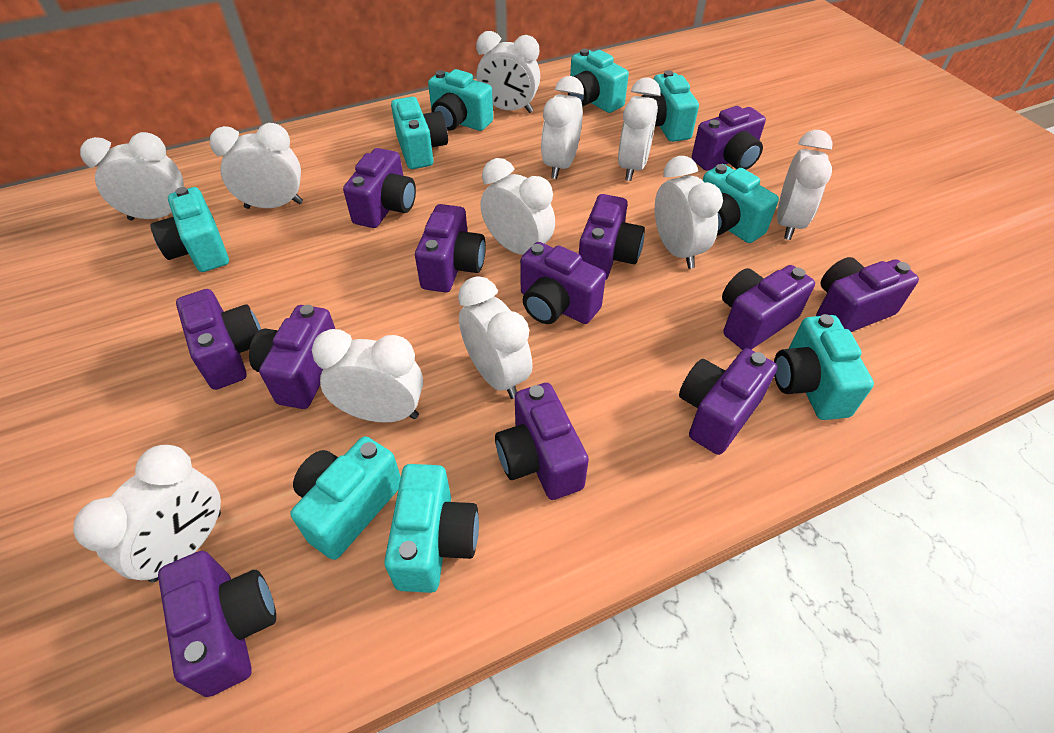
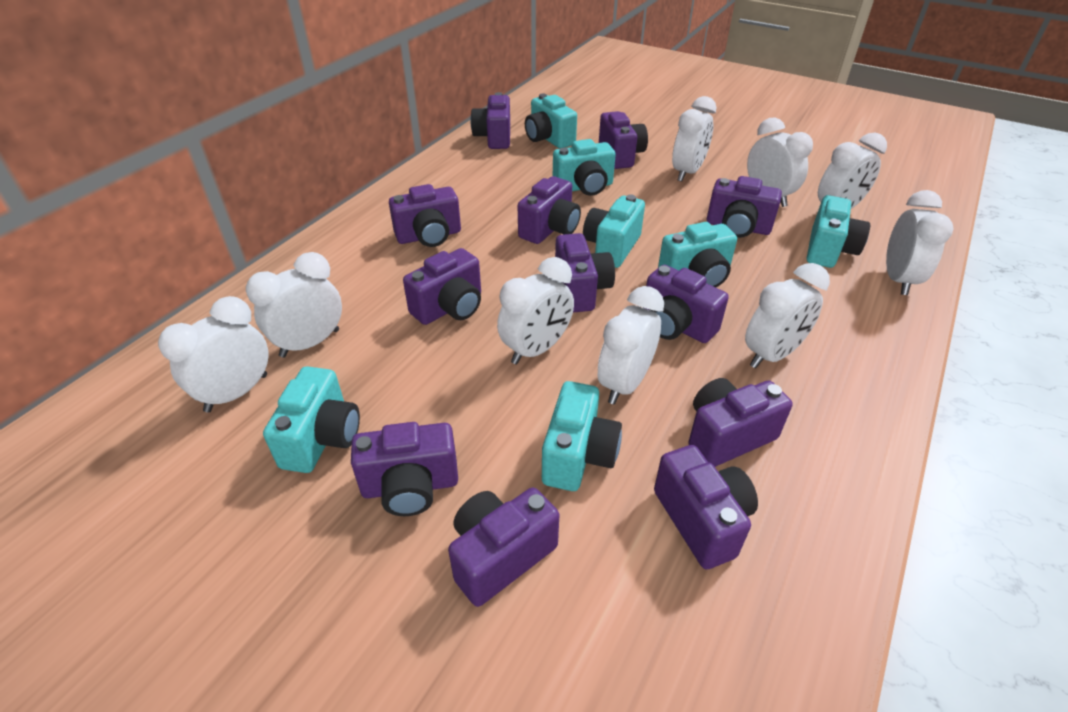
turquoise camera: [150,187,229,272] [290,436,401,560] [384,464,479,593] [391,97,448,169] [428,69,493,131] [568,49,629,113] [641,70,699,142] [703,164,779,243] [774,314,874,420] = 9 -> [263,366,360,473] [525,93,577,149] [542,381,622,491] [553,139,616,196] [583,194,645,268] [658,222,737,287] [807,195,870,268] = 7
white clock: [73,445,221,582] [80,132,184,220] [210,123,303,209] [312,329,423,423] [458,276,533,399] [476,31,540,113] [480,158,555,255] [541,76,584,179] [618,77,661,181] [655,156,723,269] [777,130,833,240] = 11 -> [158,296,269,413] [246,252,342,358] [497,257,574,365] [598,286,664,404] [672,96,717,182] [745,263,830,368] [747,117,813,207] [818,133,887,209] [886,190,954,295] = 9

